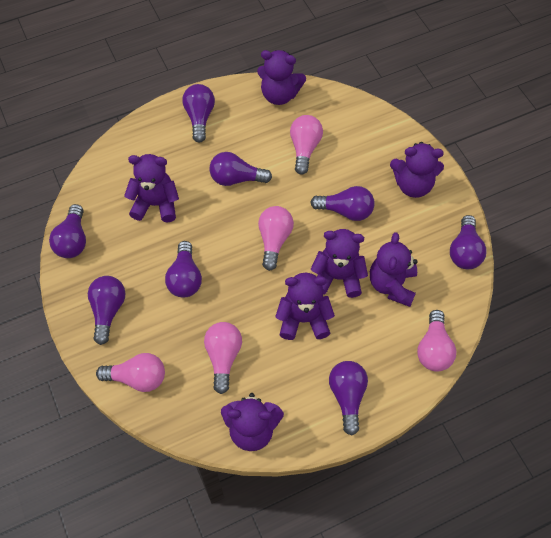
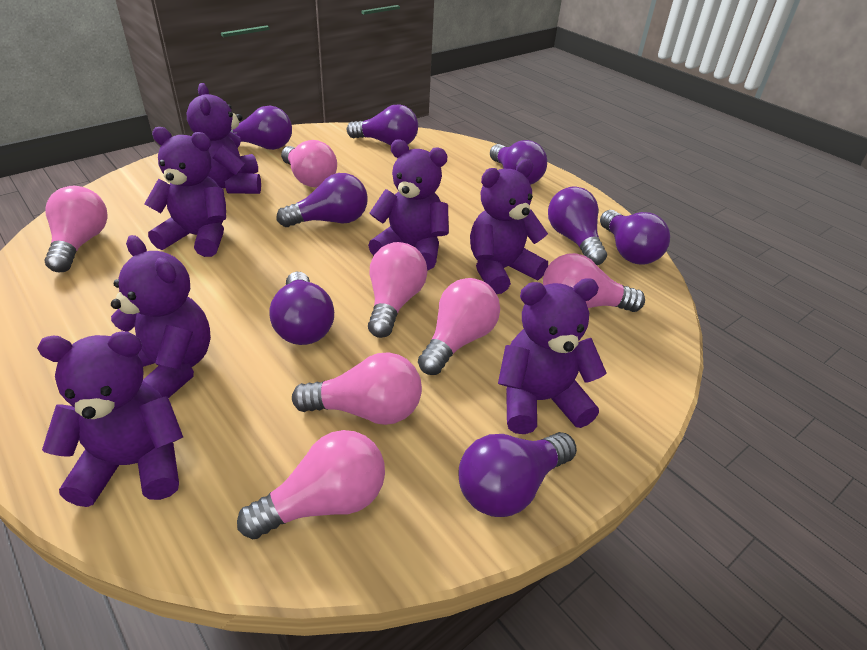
pink light bulb: [96,353,165,392] [204,322,242,394] [258,206,294,271] [290,115,323,175] [417,310,456,372] = 5 -> [45,186,108,272] [237,430,385,539] [281,140,337,187] [292,352,422,425] [368,242,427,338] [418,278,500,375] [543,253,645,312] = 7

